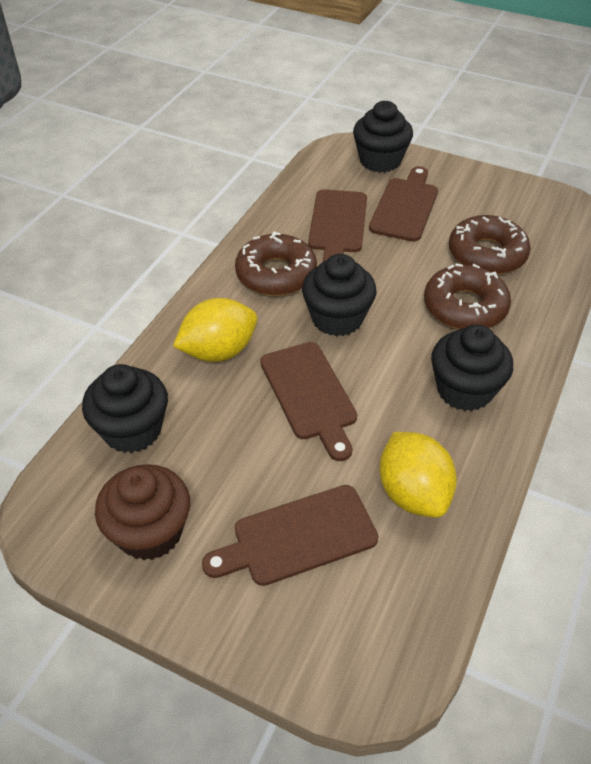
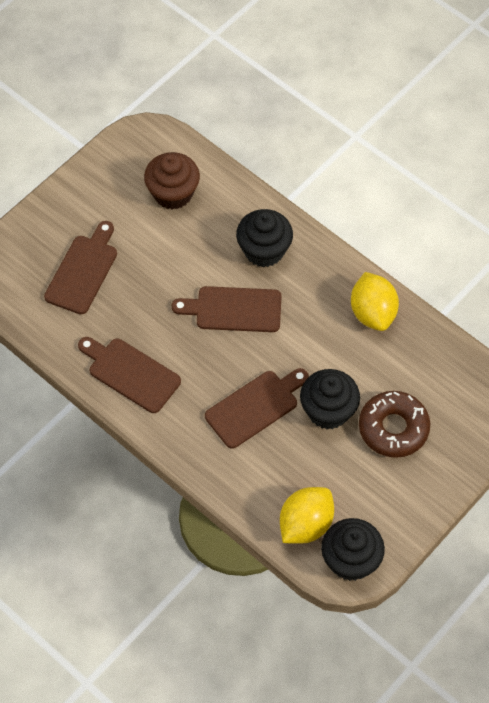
black cupcake: [82,364,168,453] [302,254,377,337] [353,101,413,173] [431,324,513,411] = 4 -> [236,209,293,267] [300,369,360,429] [321,518,385,581] = 3
brown donut: [235,231,317,296] [424,263,511,329] [449,215,531,275] = 3 -> [359,391,430,458] = 1

